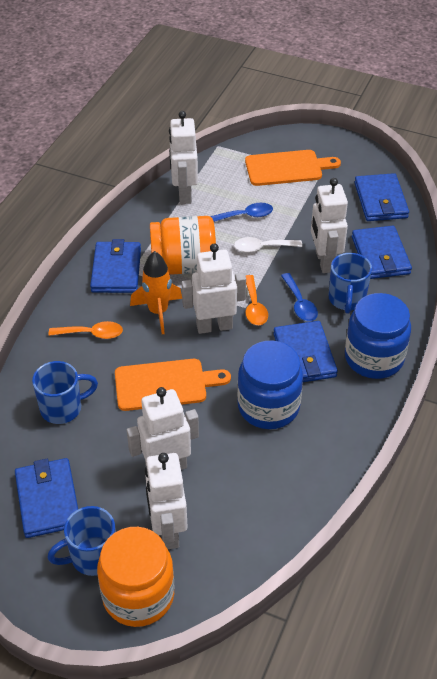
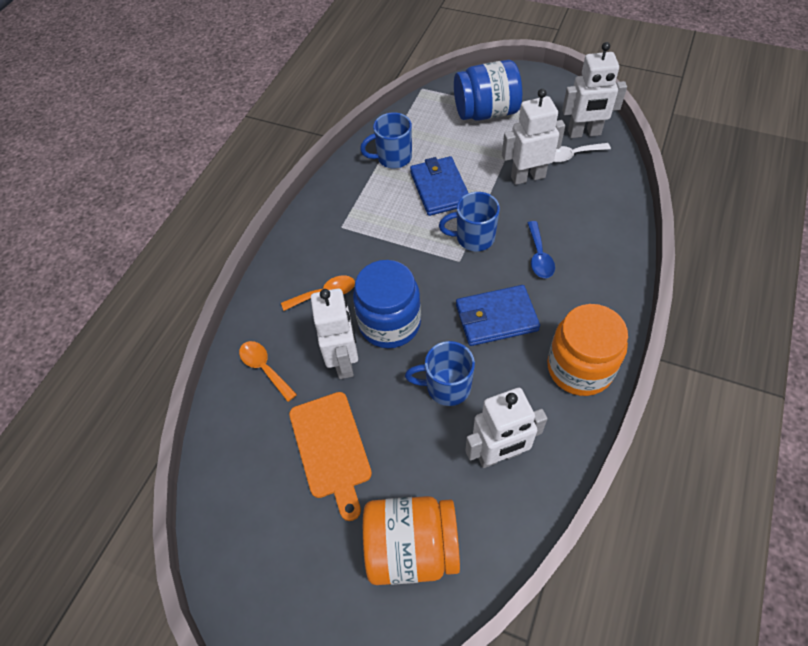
blue spoon: [210,203,273,222] [281,273,318,322] = 2 -> [528,221,555,278] = 1
blue wallet: [15,458,78,538] [90,239,141,293] [273,321,338,382] [352,226,412,279] [354,173,409,221] = 5 -> [410,156,468,216] [456,285,540,346] = 2
orange cutting board: [115,359,231,411] [245,150,341,186] = 2 -> [289,392,372,521] = 1
orange rocket: [130,251,182,334] = 1 -> none = 0
white robot: [127,387,199,470] [145,453,187,549] [169,111,198,204] [182,243,246,334] [311,178,348,273] = 5 -> [311,288,358,379] [465,388,547,468] [502,89,565,185] [562,42,627,138] = 4

